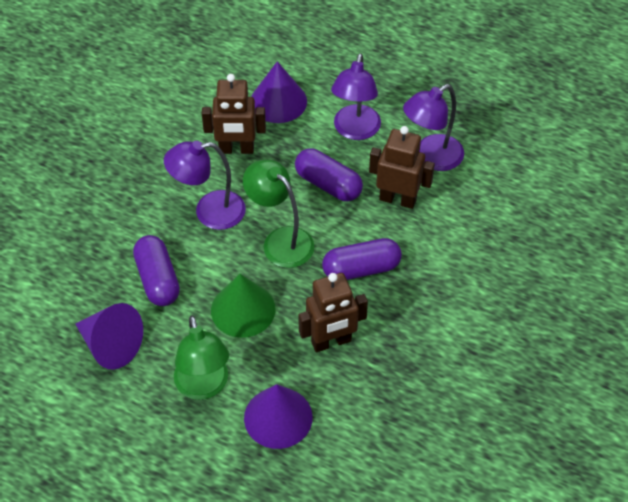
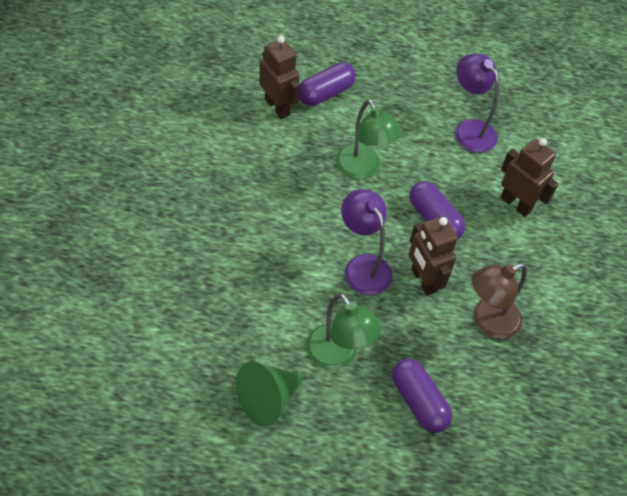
brown lamp: none = 0 -> [471,263,527,339] = 1
purple cone: [75,303,143,369] [244,384,313,449] [251,61,307,123] = 3 -> none = 0
purple lamp: [164,141,246,230] [331,53,381,140] [403,84,464,171] = 3 -> [341,189,393,295] [455,54,499,153] = 2

